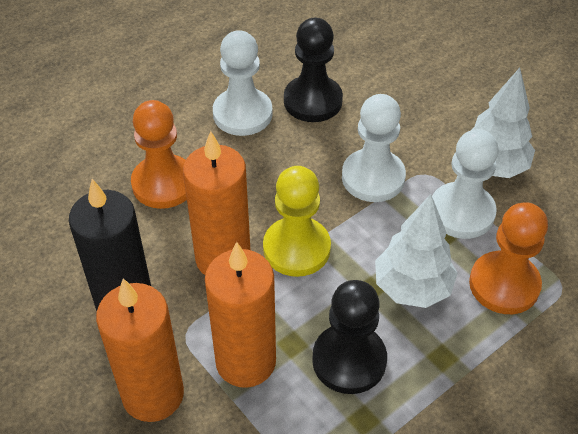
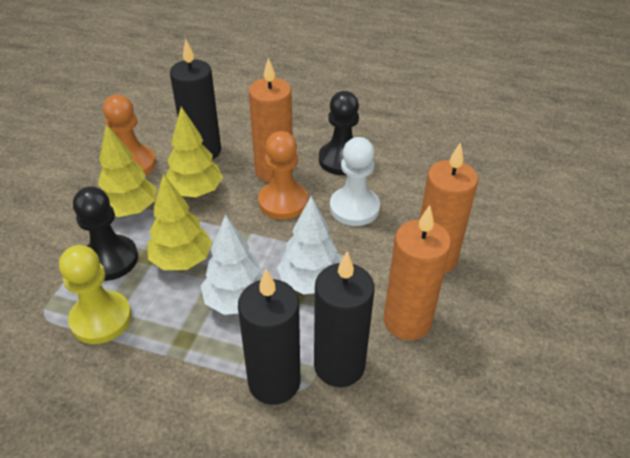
black candle: [69,179,151,311] = 1 -> [170,39,221,160] [238,269,301,405] [314,252,375,387] = 3
white pawn: [213,30,273,136] [342,94,406,202] [432,129,499,239] = 3 -> [330,137,380,226] = 1
yellow tree: none = 0 -> [98,124,156,217] [148,174,212,270] [166,106,223,197] = 3

